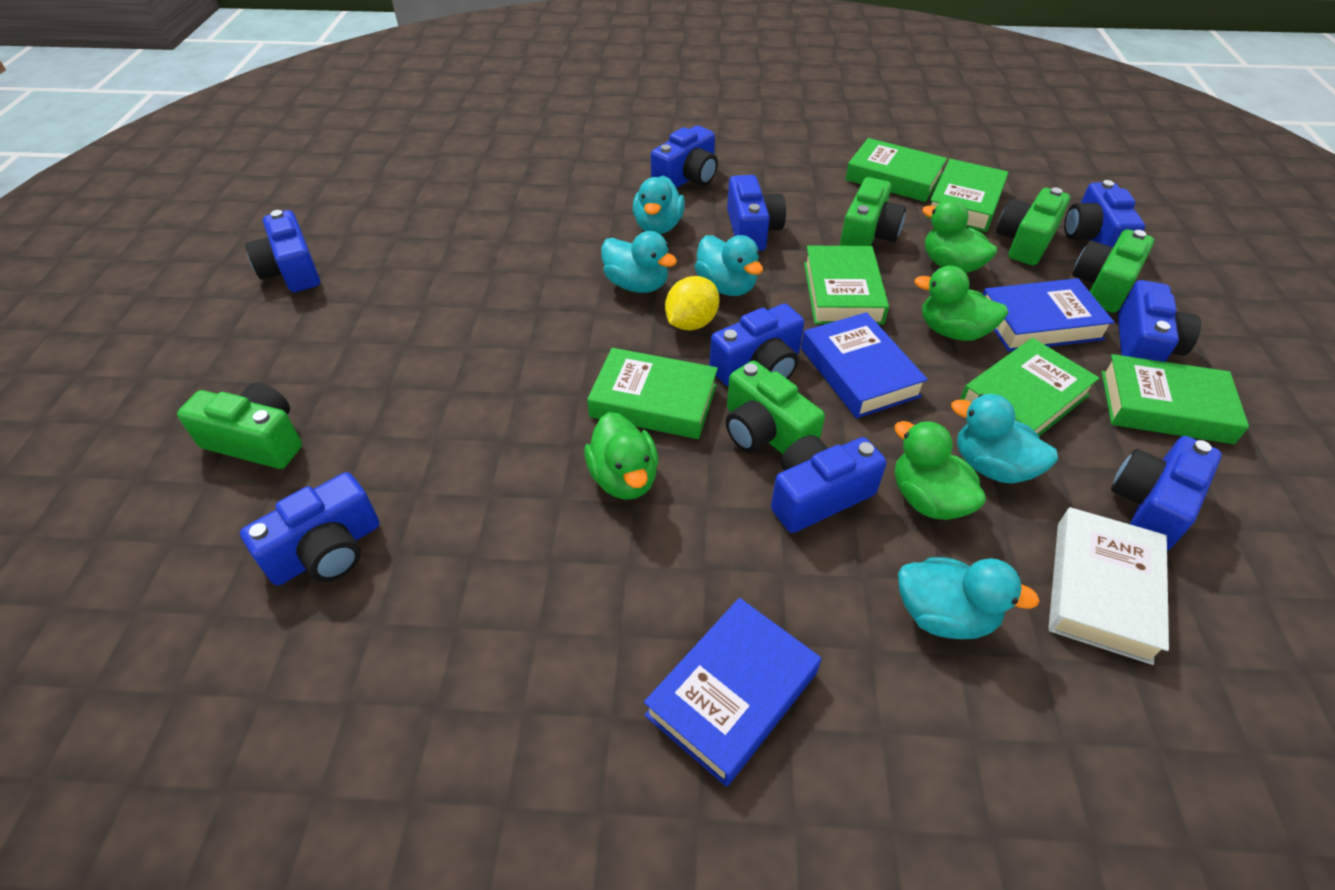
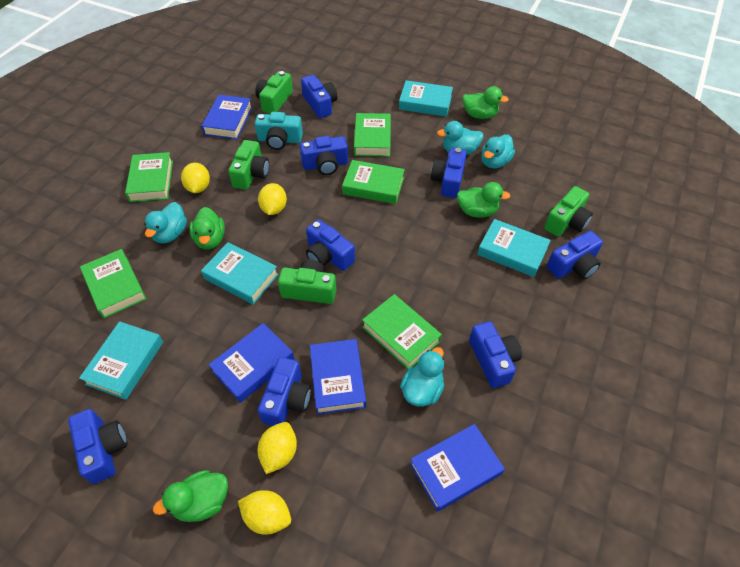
blue book: [644,598,821,787] [801,312,928,418] [983,278,1115,351] = 3 -> [201,95,252,139] [208,323,294,403] [310,339,366,415] [410,424,505,512] = 4
blue camera: [240,472,380,585] [245,210,320,292] [651,126,718,188] [709,304,804,386] [727,175,786,251] [771,435,886,533] [1064,180,1145,247] [1111,436,1222,551] [1118,280,1201,362] = 9 -> [68,409,127,484] [258,357,311,426] [300,136,348,175] [301,75,337,118] [306,220,355,271] [431,148,467,198] [469,321,522,388] [547,231,603,279] = 8
green book: [587,348,718,439] [804,246,889,325] [845,138,947,202] [926,159,1008,232] [960,338,1099,436] [1102,354,1249,444] = 6 -> [80,249,146,318] [125,152,173,202] [342,160,405,204] [354,113,391,157] [362,294,442,370] = 5
green camera: [177,383,302,469] [726,361,825,454] [840,177,906,246] [996,187,1070,265] [1072,229,1154,313] = 5 -> [228,140,269,190] [255,71,293,114] [278,260,336,304] [544,186,593,237] = 4
turquoise book: none = 0 -> [79,321,163,400] [201,242,279,304] [399,80,453,117] [477,219,551,277] = 4
turquoise camera: none = 0 -> [255,112,303,150] = 1
turquoise duck: [601,231,677,293] [632,176,685,234] [694,235,763,296] [898,557,1040,639] [951,394,1058,484] = 5 -> [144,202,187,243] [400,347,444,407] [437,121,483,155] [481,134,515,168] = 4
white book: [1048,507,1169,665] = 1 -> none = 0
yellow lemon: [665,276,719,330] = 1 -> [181,163,210,193] [238,490,291,535] [257,422,297,474] [258,183,287,215] = 4

